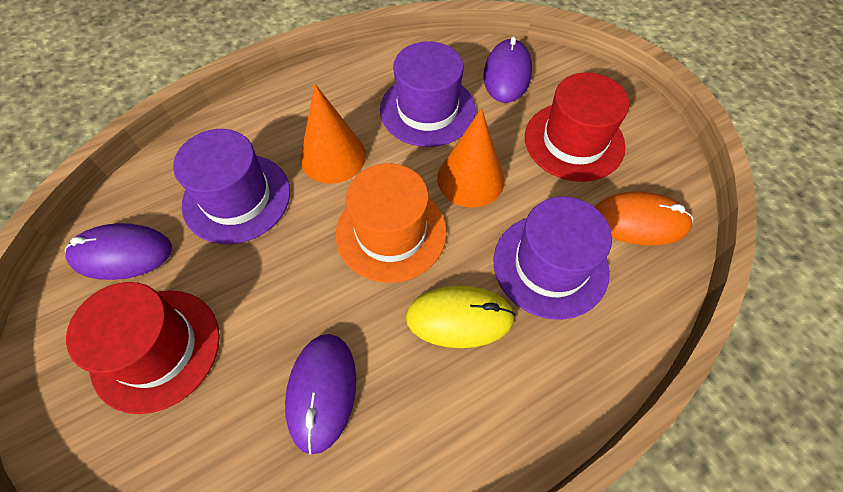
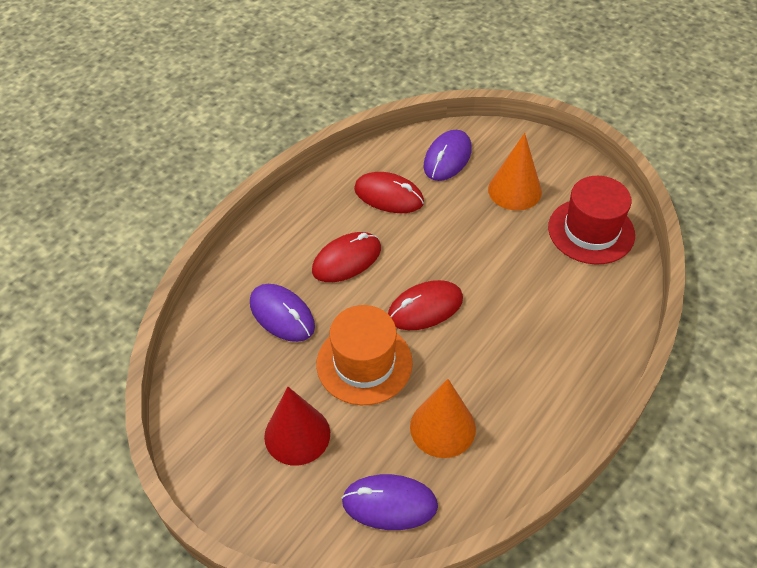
orange mouse: [595,192,693,245] = 1 -> none = 0
purple hat: [173,129,290,244] [380,41,476,147] [494,197,612,320] = 3 -> none = 0
red cone: none = 0 -> [264,387,330,466] = 1
red hat: [66,282,220,414] [525,72,629,182] = 2 -> [548,176,635,264] = 1
red mouse: none = 0 -> [312,232,381,282] [354,172,424,213] [388,280,463,330] = 3
yellow mouse: [406,286,516,348] = 1 -> none = 0

